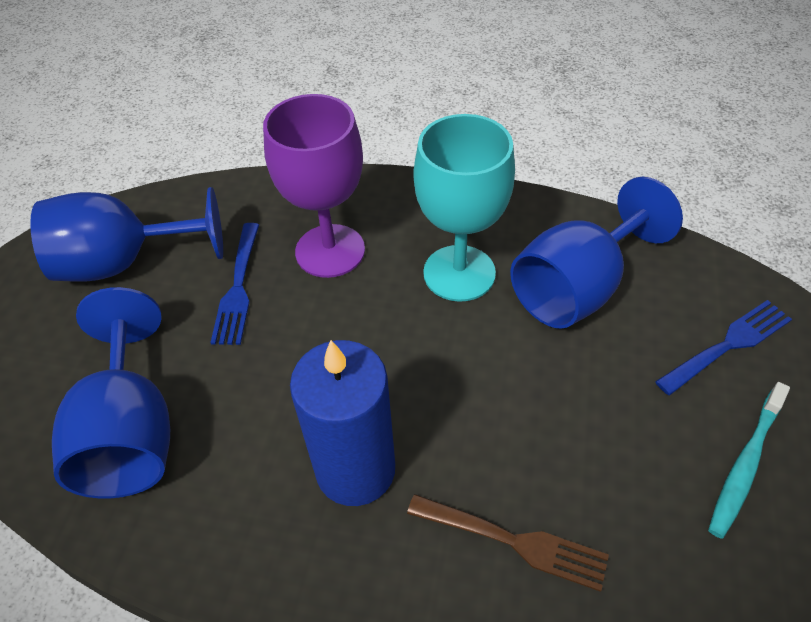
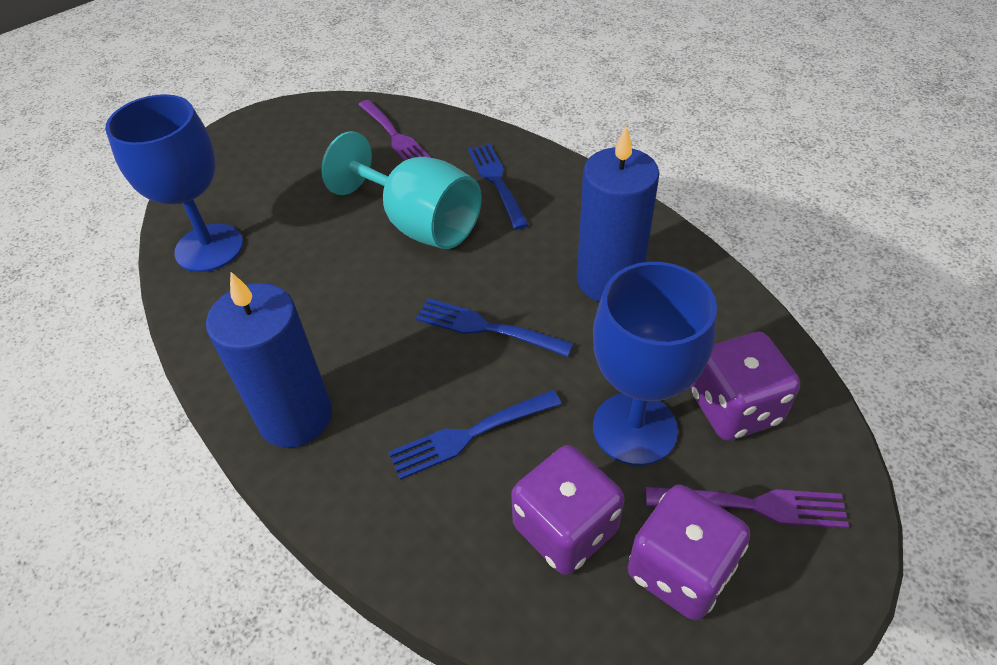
blue candle: [290,340,395,506] = 1 -> [206,272,332,448] [577,126,660,302] = 2
blue fork: [210,223,259,345] [655,300,792,395] = 2 -> [388,390,561,480] [416,298,574,357] [468,144,529,230] = 3
blue goblet: [30,187,223,282] [52,287,170,498] [510,177,683,329] = 3 -> [105,94,243,272] [593,262,717,466] = 2
brown fork: [407,494,609,592] = 1 -> none = 0
purple dice: none = 0 -> [511,445,624,575] [628,485,750,620] [691,332,800,441] = 3
purple fork: none = 0 -> [358,100,431,161] [646,487,849,528] = 2
purple goblet: [263,94,365,278] = 1 -> none = 0
turquoise toothbrush: [708,382,790,539] = 1 -> none = 0

